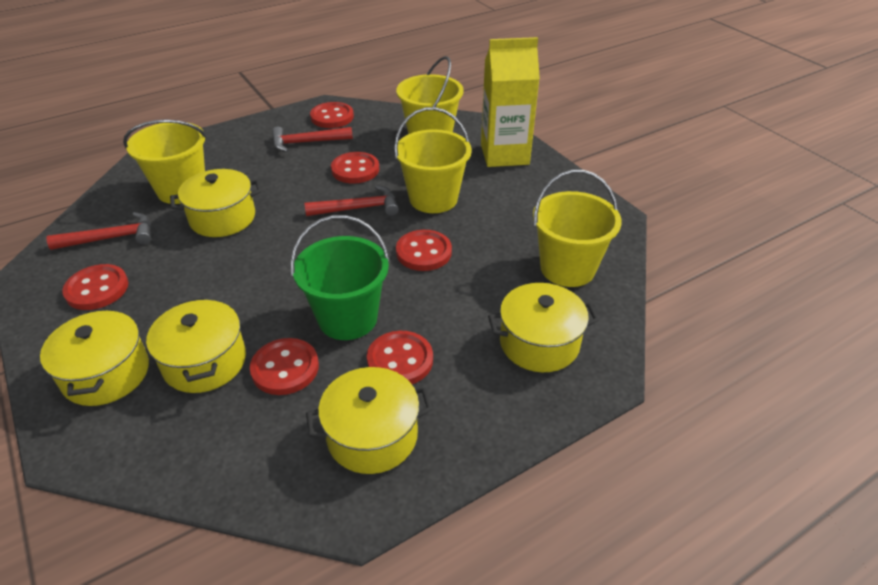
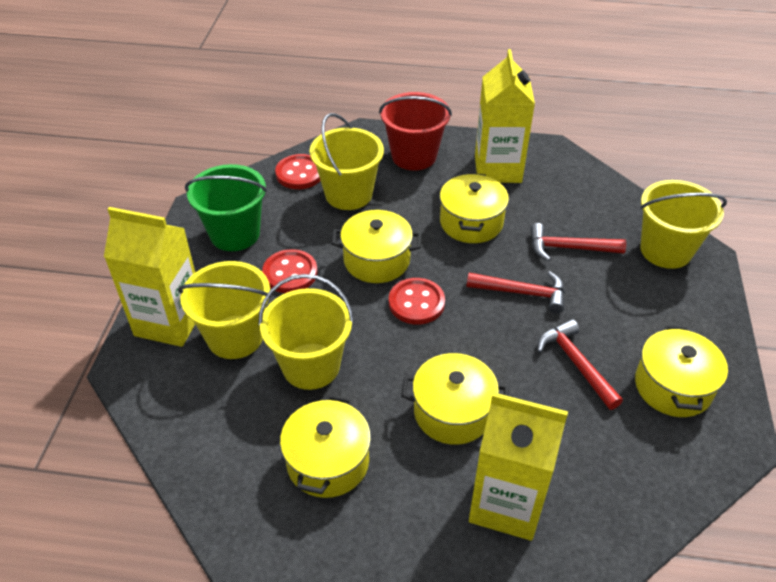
red bucket: none = 0 -> [379,92,452,171] = 1
red button: [62,264,128,310] [250,338,319,395] [310,102,354,128] [331,152,379,184] [367,331,433,384] [396,230,452,271] = 6 -> [262,249,317,293] [275,154,320,189] [389,278,445,325] = 3
yellow carton: [481,37,540,167] = 1 -> [104,207,195,347] [469,392,568,541] [475,49,535,183] = 3

